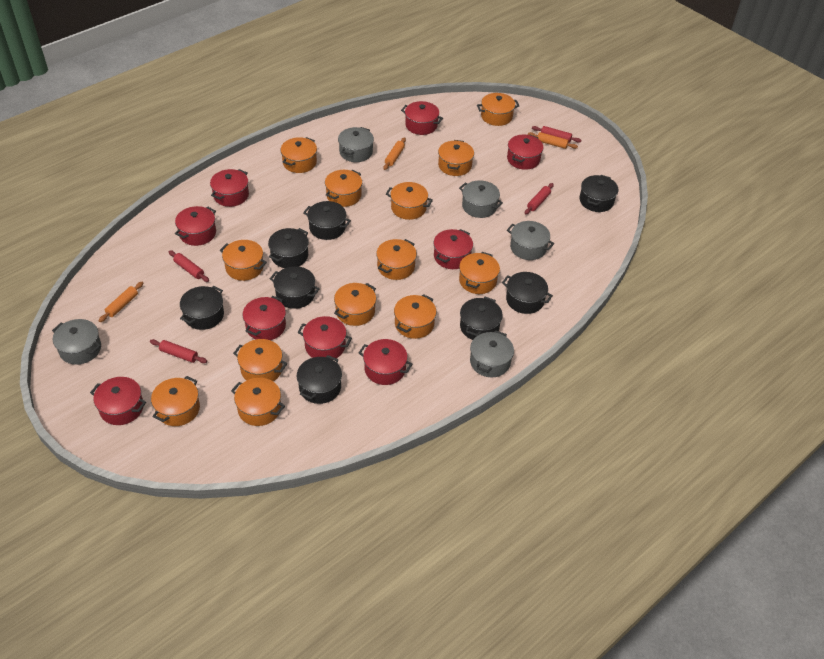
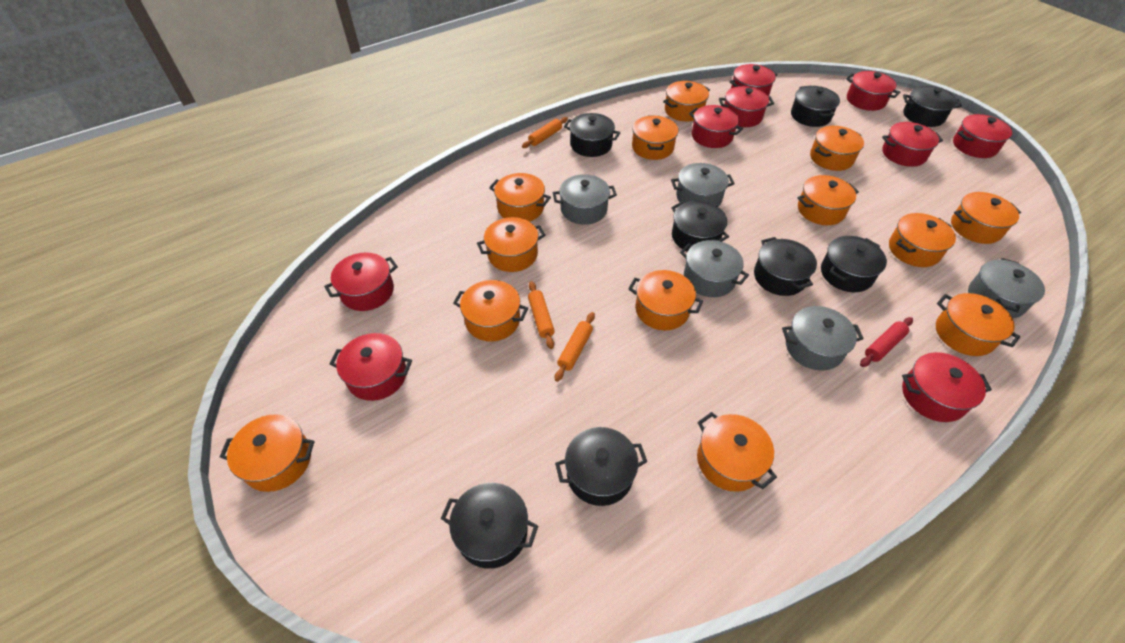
red rolling pin: [150,339,207,363] [169,250,209,282] [525,183,554,214] [532,126,581,143] = 4 -> [860,317,913,367] = 1

